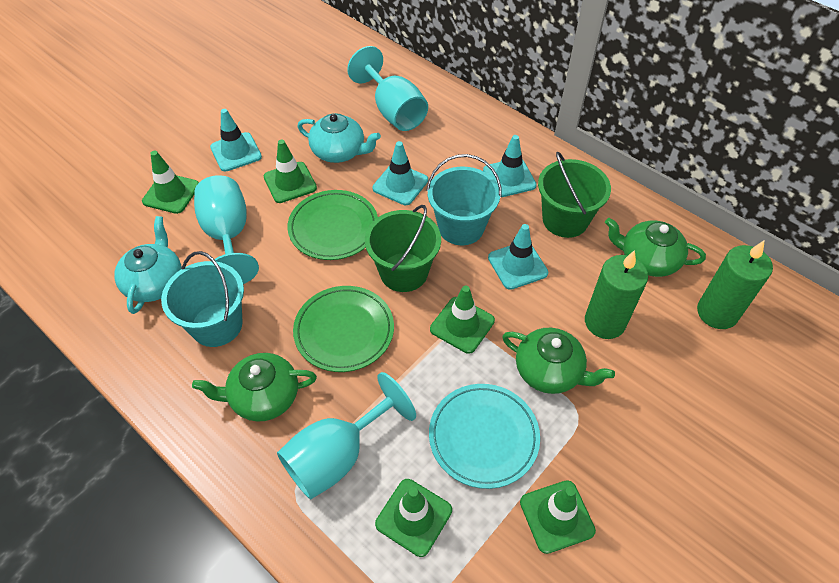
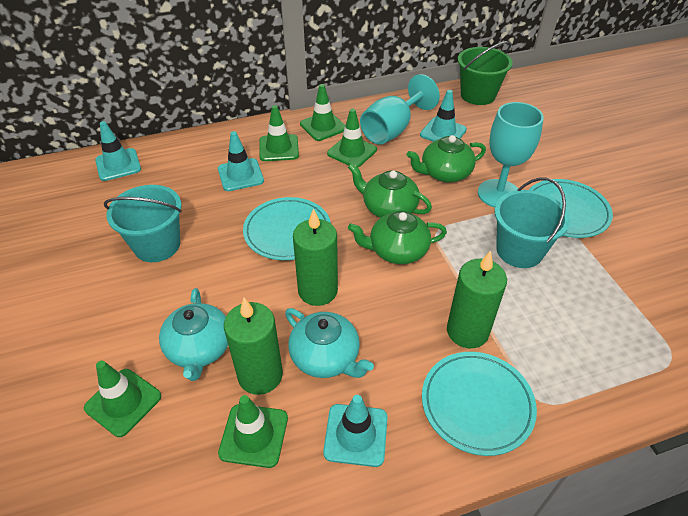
green bucket: [365,205,441,292] [538,152,611,238] = 2 -> [458,41,513,105] = 1
green candle: [585,250,648,339] [697,241,773,329] = 2 -> [224,298,283,395] [293,208,338,306] [447,251,507,348] = 3
green plate: [287,190,378,260] [293,286,394,372] = 2 -> none = 0
turquoise goblet: [194,175,259,284] [277,372,416,499] [347,46,428,131] = 3 -> [360,74,440,145] [478,102,544,208] = 2
turquoise plate: [429,384,540,489] = 1 -> [243,197,331,260] [422,352,537,456] [529,179,613,238] = 3

